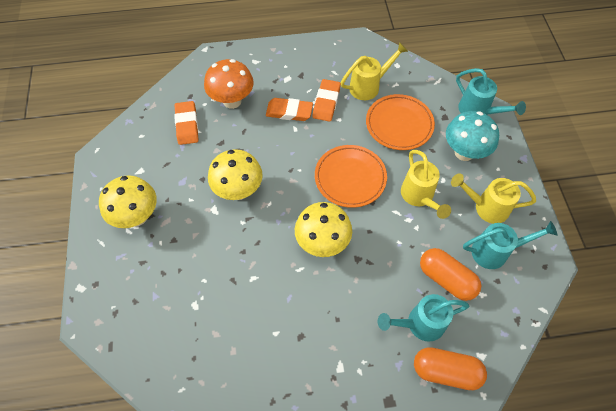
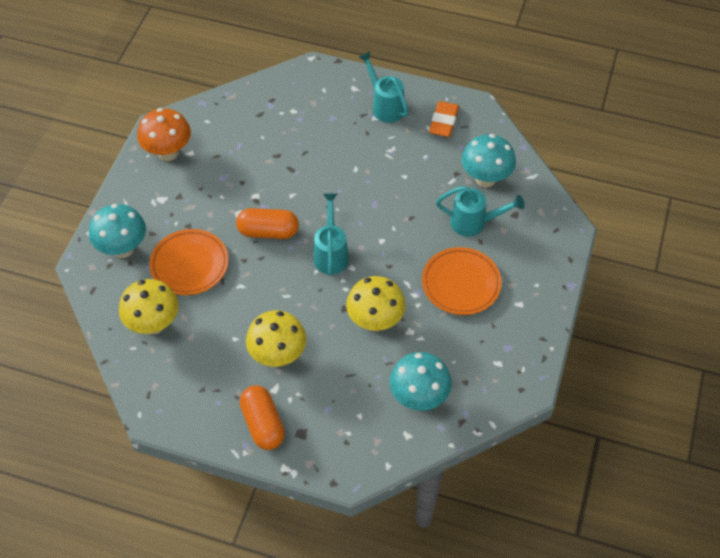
orange eraser: [174,101,198,145] [266,98,313,121] [312,79,341,122] = 3 -> [429,101,459,137] = 1
turquoise mushroom: [446,111,499,161] = 1 -> [89,204,146,258] [390,352,452,411] [462,134,516,187] = 3
yellow watering can: [341,42,408,100] [401,150,451,219] [451,173,536,224] = 3 -> none = 0

